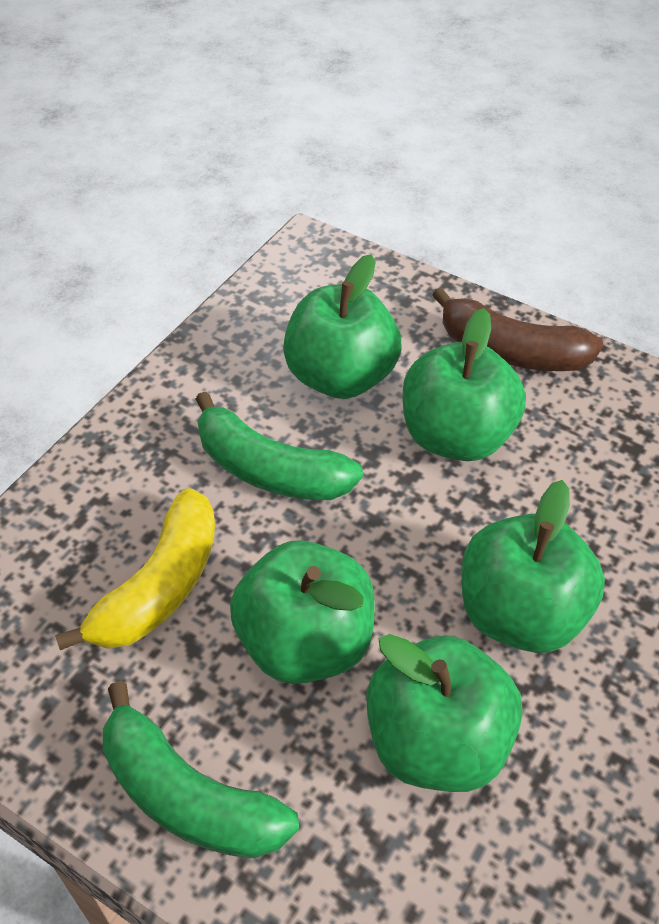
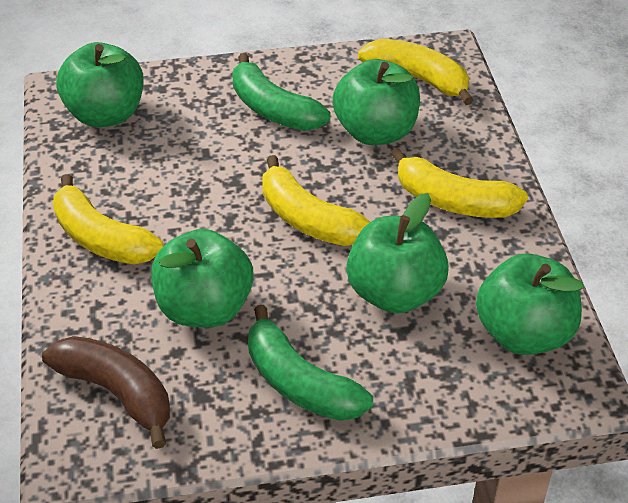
yellow banana: [55,488,215,650] = 1 -> [53,174,164,264] [262,155,370,246] [358,39,473,105] [391,148,528,218] = 4

